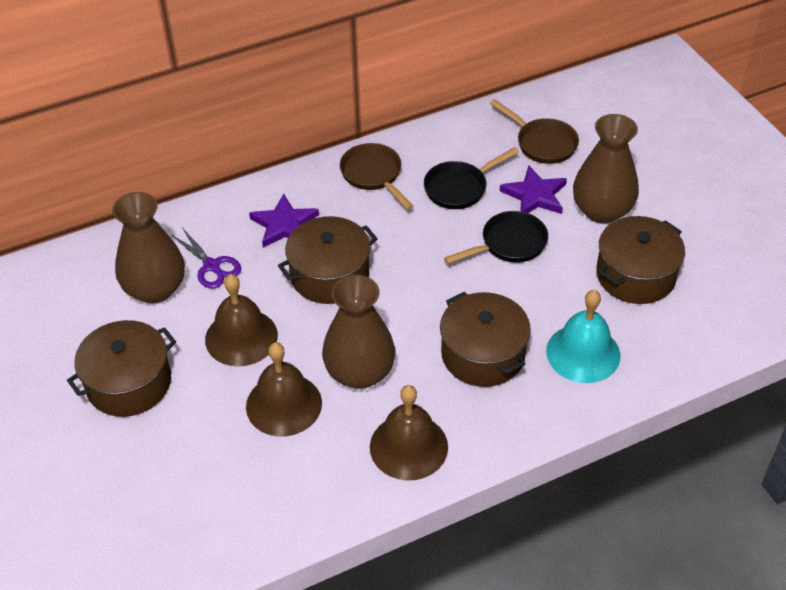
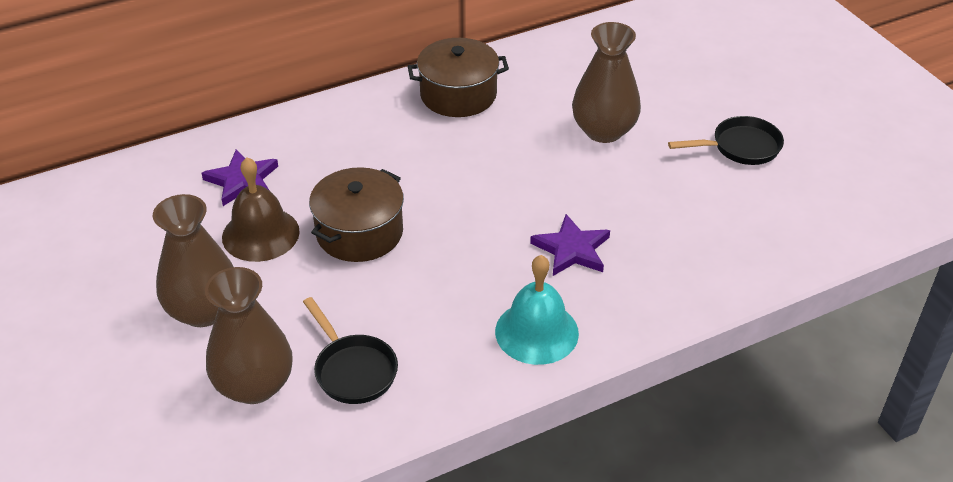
brown bell: [205,274,278,366] [246,342,322,436] [370,385,448,481] = 3 -> [222,157,300,262] = 1
brown pan: [340,143,413,210] [490,99,579,164] = 2 -> none = 0
brown pot: [67,320,176,417] [278,216,378,304] [440,292,531,387] [596,216,685,304] = 4 -> [309,167,404,262] [408,38,509,117] = 2
purple scissors: [172,228,241,289] = 1 -> none = 0

